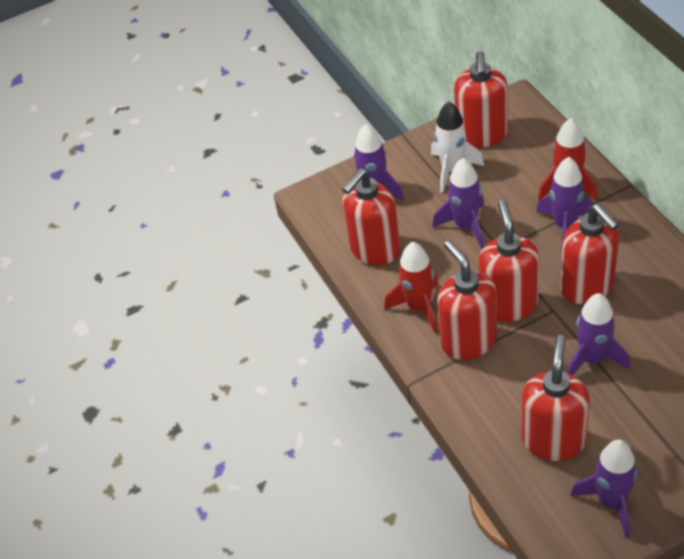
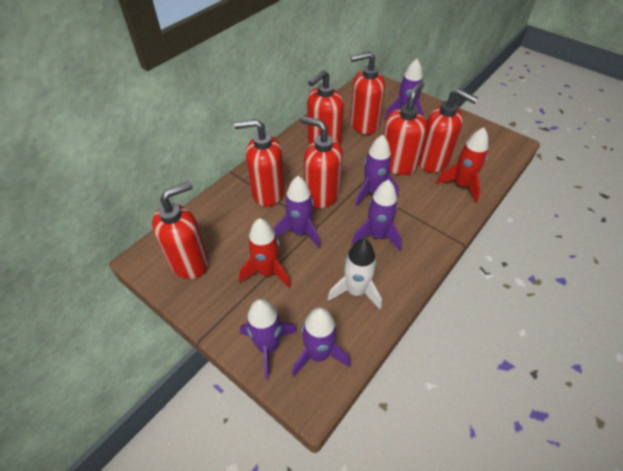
purple rocket: [354,124,404,201] [432,158,484,249] [536,157,595,252] [567,293,630,376] [570,440,638,538] = 5 -> [240,299,297,379] [274,176,320,248] [292,307,351,377] [352,180,402,251] [355,135,399,206] [385,59,424,120] = 6
red soap dispenser: [342,168,400,266] [437,240,497,360] [454,51,508,148] [479,200,539,322] [521,335,590,461] [560,204,619,304] = 6 -> [152,181,209,279] [234,119,285,207] [300,116,343,209] [307,70,344,145] [350,51,385,135] [383,82,427,175] [418,88,478,173] = 7

